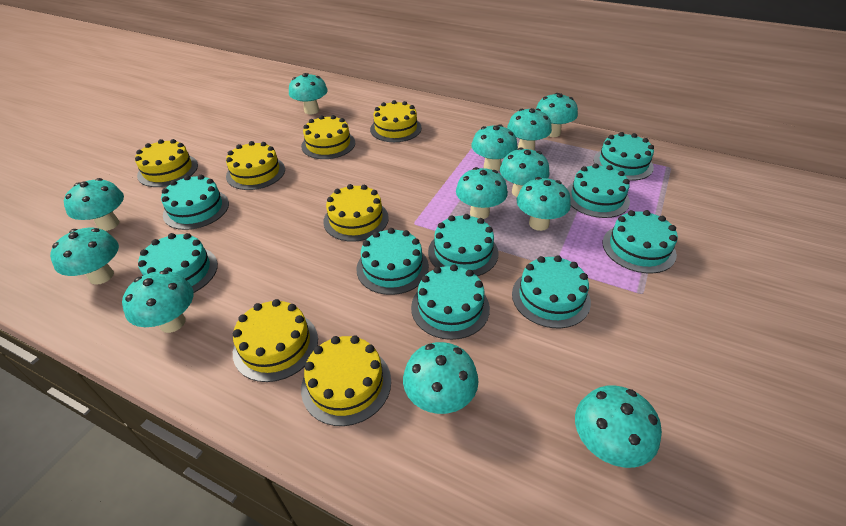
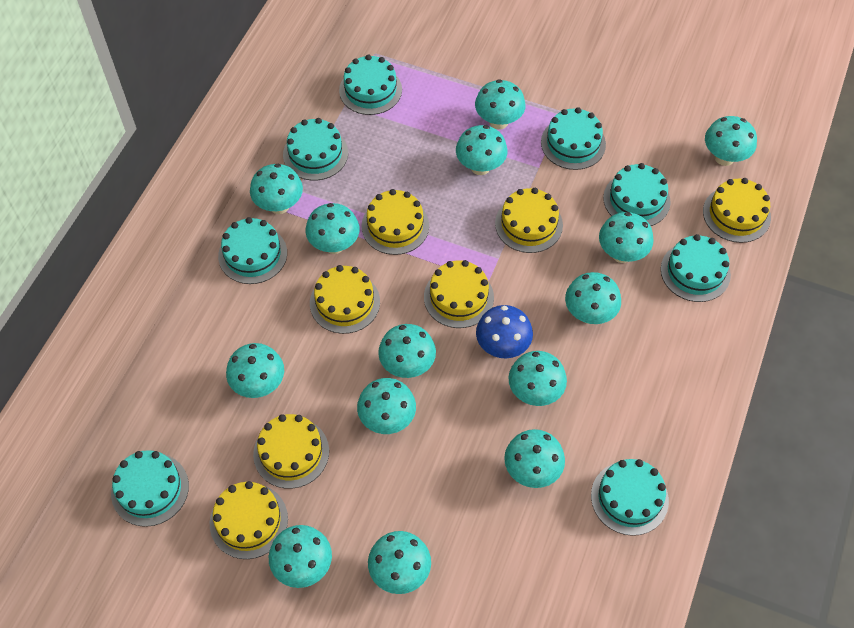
blue mushroom: none = 0 -> [476,305,533,358] = 1
turquoise cake: [138,233,218,293] [161,175,229,230] [356,228,429,295] [411,264,490,340] [428,214,498,276] [512,255,591,328] [567,163,630,218] [594,132,654,181] [603,210,678,274] = 9 -> [111,450,189,527] [218,217,287,284] [283,118,348,180] [339,55,402,115] [541,107,606,170] [591,459,669,536] [603,163,671,226] [661,234,731,302] = 8
turquoise mushroom: [50,228,119,285] [64,178,124,231] [122,270,194,333] [289,73,328,114] [403,342,479,414] [456,167,508,219] [471,124,518,171] [500,147,550,197] [507,108,552,150] [517,177,571,231] [536,93,578,137] [575,385,662,468] = 12 -> [226,343,284,398] [250,164,303,214] [269,525,332,588] [305,203,360,254] [357,378,416,434] [368,531,431,594] [378,324,436,378] [456,125,508,175] [475,79,526,130] [504,429,565,488] [508,351,567,406] [565,272,621,324] [599,212,653,263] [705,116,757,166] = 14

